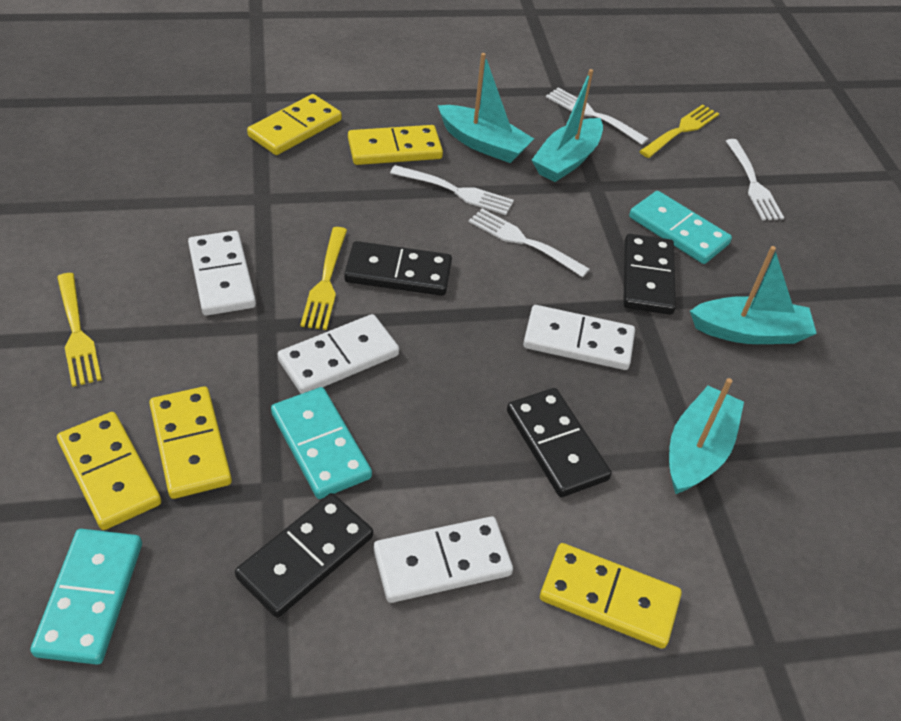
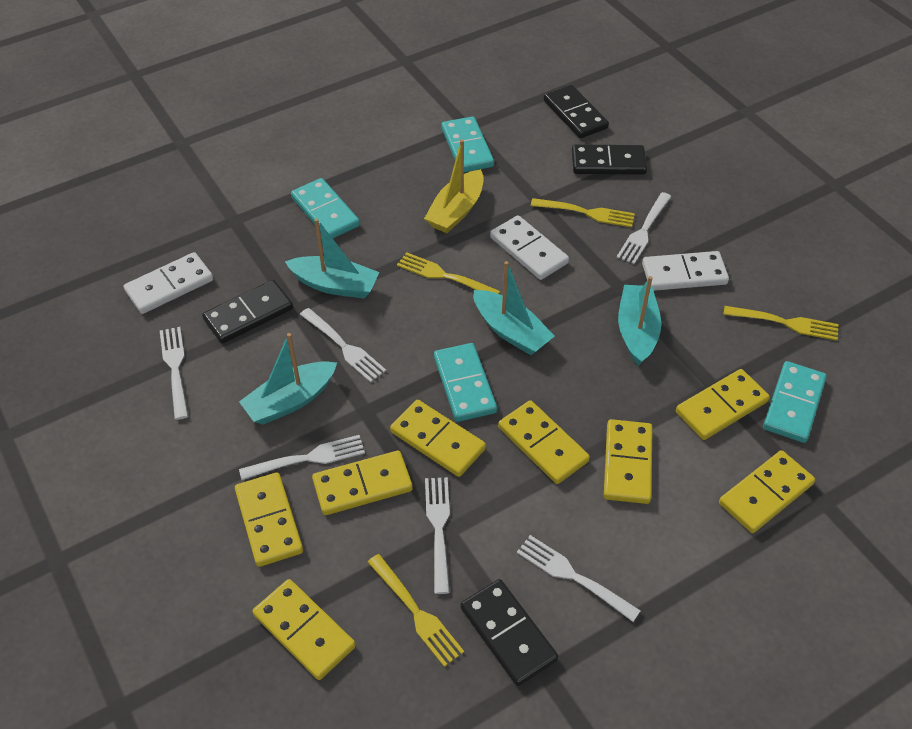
turquoise domino: [30,529,142,665] [271,387,372,499] [629,191,732,264] = 3 -> [291,178,360,238] [434,343,497,422] [441,116,494,172] [763,361,827,443] = 4
white domino: [188,231,256,316] [278,314,399,394] [374,517,513,603] [523,305,635,370] = 4 -> [124,252,213,314] [490,215,569,280] [642,251,729,291] = 3
white fork: [390,165,514,215] [469,209,590,277] [546,88,649,145] [726,139,784,221] = 4 -> [160,327,188,420] [239,435,365,480] [300,308,386,383] [425,477,450,594] [517,535,641,622] [616,192,672,264] = 6
yellow boat: none = 0 -> [424,139,484,233] = 1
yellow domino: [57,412,161,530] [149,386,232,499] [247,94,342,155] [348,125,443,165] [540,543,682,649] = 5 -> [235,472,303,567] [252,579,356,680] [312,451,413,515] [390,400,486,477] [498,400,590,484] [604,419,653,504] [676,369,770,440] [719,450,815,533] = 8
yellow fork: [57,273,102,387] [300,227,347,330] [639,104,719,158] = 3 -> [368,554,464,667] [397,252,500,294] [531,198,635,227] [723,306,838,341] = 4

